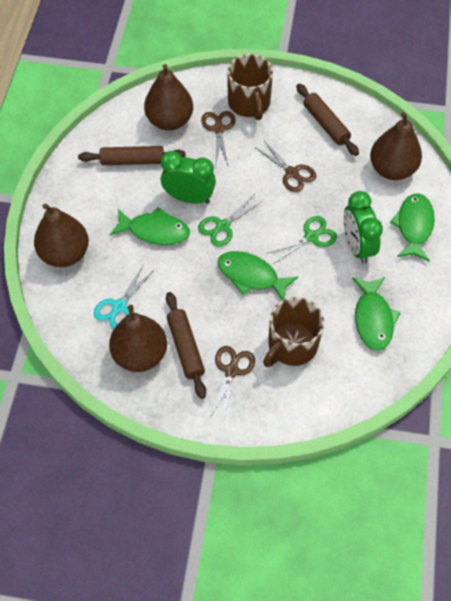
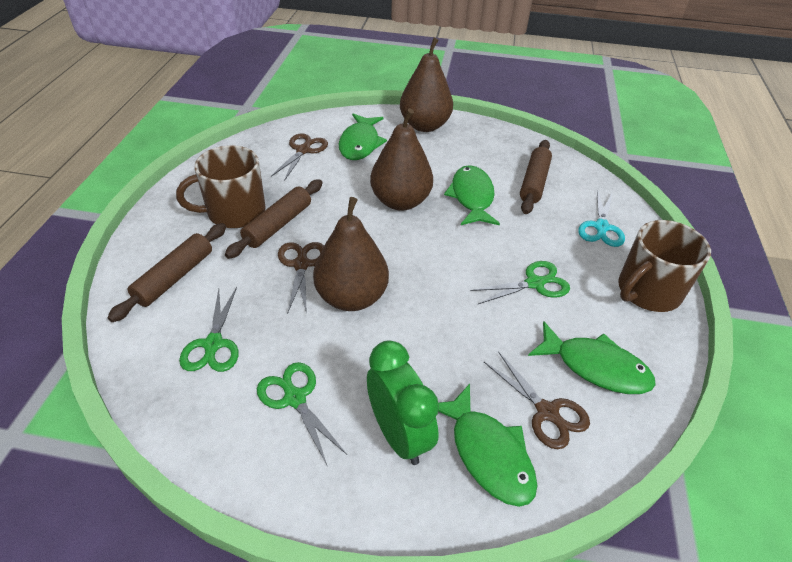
brown pear: [34,203,89,267] [109,305,167,372] [144,64,193,130] [370,112,422,180] = 4 -> [313,197,389,311] [370,108,433,211] [400,38,453,132] = 3
green clock: [161,151,216,204] [343,191,383,264] = 2 -> [367,340,439,465] = 1
green scissors: [198,196,263,247] [266,216,337,264] = 2 -> [179,287,239,372] [257,362,347,465] [471,261,570,304] = 3

